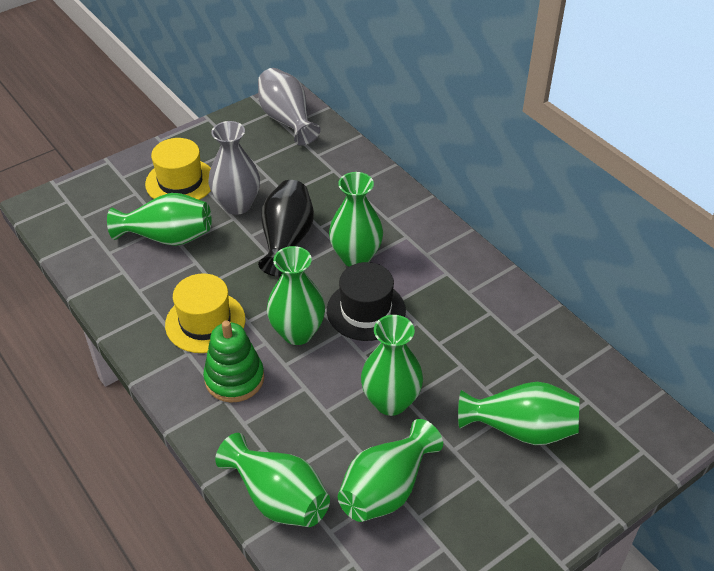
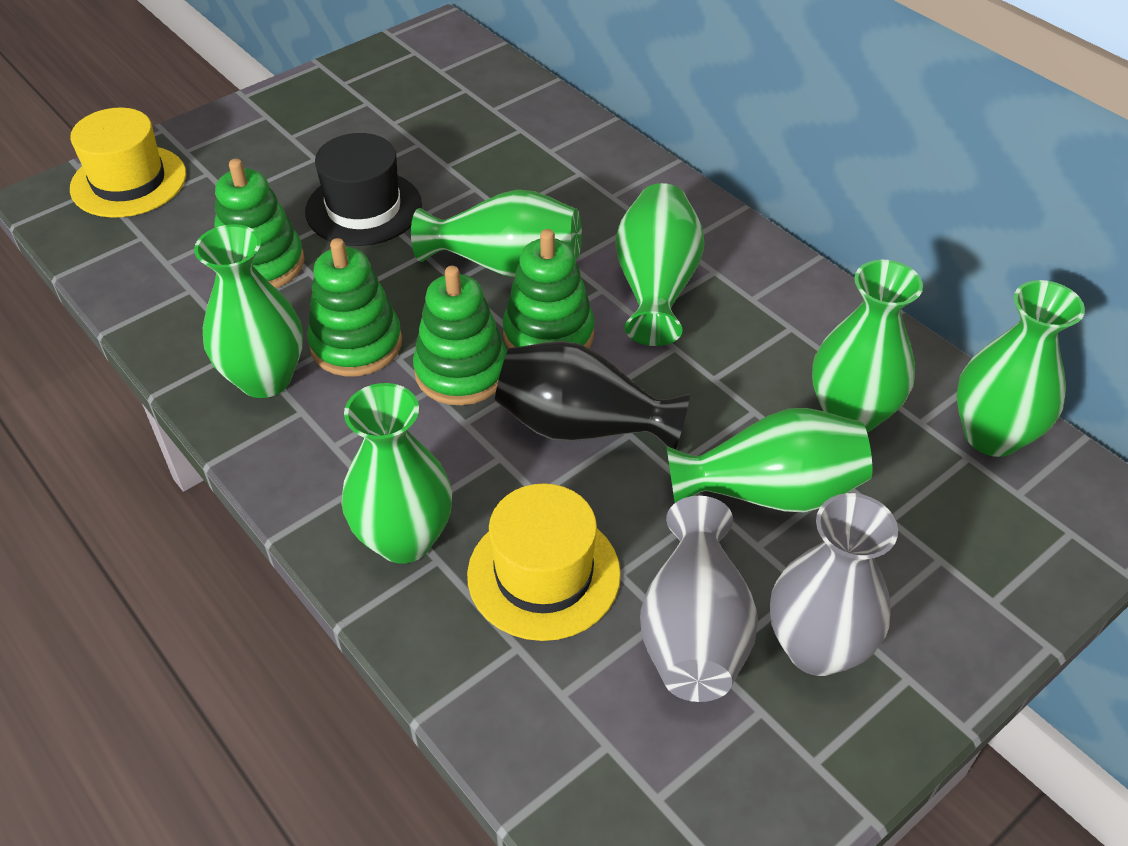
green stacking toy: [203,320,264,403] = 1 -> [214,159,304,288] [307,238,402,376] [413,266,507,405] [502,229,595,349] = 4

